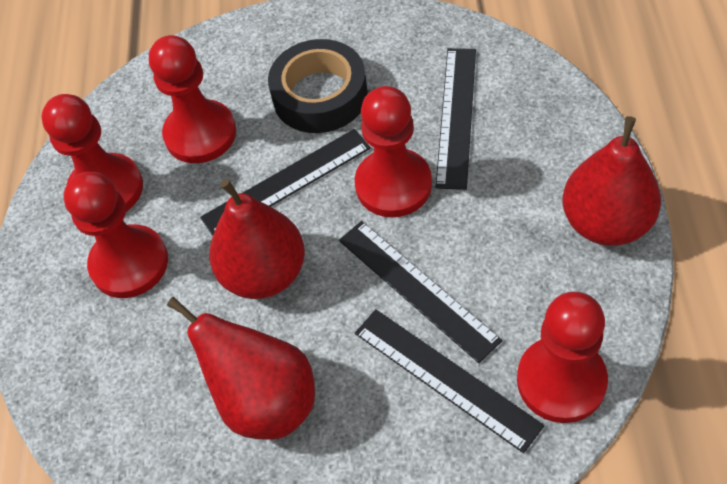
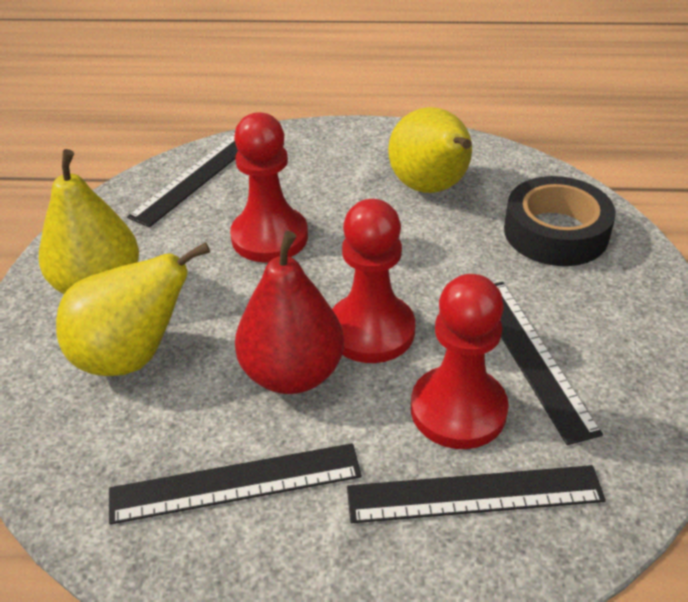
red pawn: [42,94,143,212] [64,172,168,298] [149,35,236,163] [355,86,432,217] [517,292,608,423] = 5 -> [230,112,308,263] [332,199,415,363] [411,274,509,449] = 3
red pear: [167,297,315,440] [209,179,305,299] [563,116,661,246] = 3 -> [235,231,344,394] = 1
yellow pear: none = 0 -> [39,149,139,294] [56,242,210,376] [388,107,472,193] = 3

